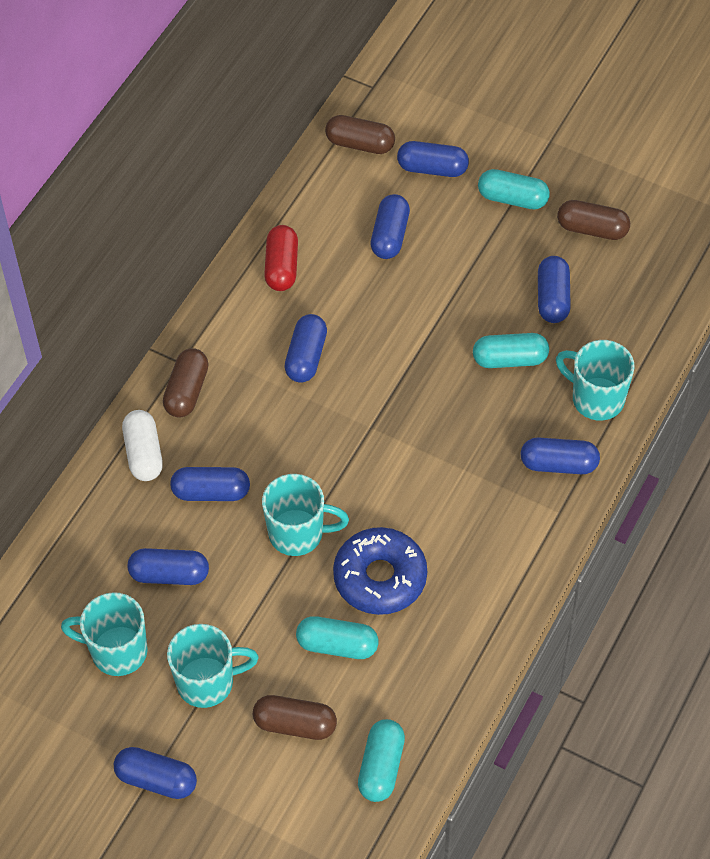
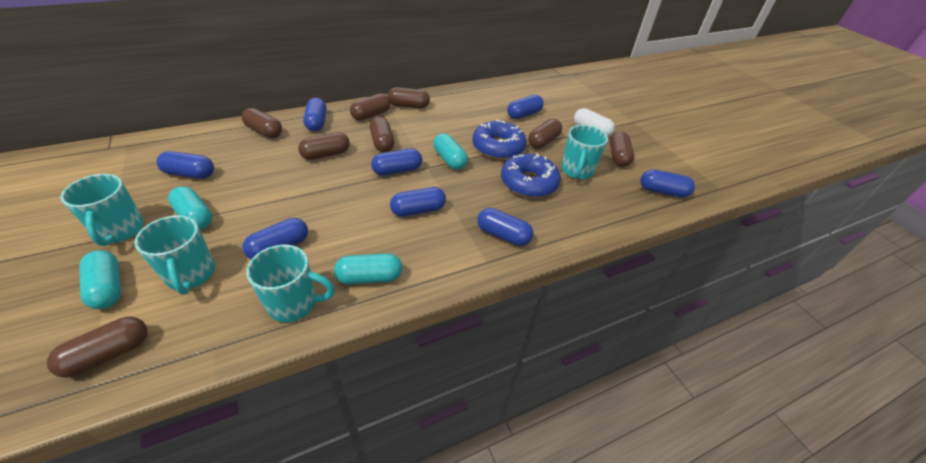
blue donut: [333,527,427,615] = 1 -> [472,120,527,160] [501,154,561,198] = 2
brown capsule: [163,348,209,418] [253,695,337,740] [325,115,395,154] [557,200,630,240] = 4 -> [47,316,148,378] [241,108,282,138] [298,132,350,160] [350,93,391,121] [370,117,394,152] [388,87,430,108] [528,119,562,149] [610,131,634,167] = 8
red capsule: [264,225,298,291] = 1 -> none = 0

